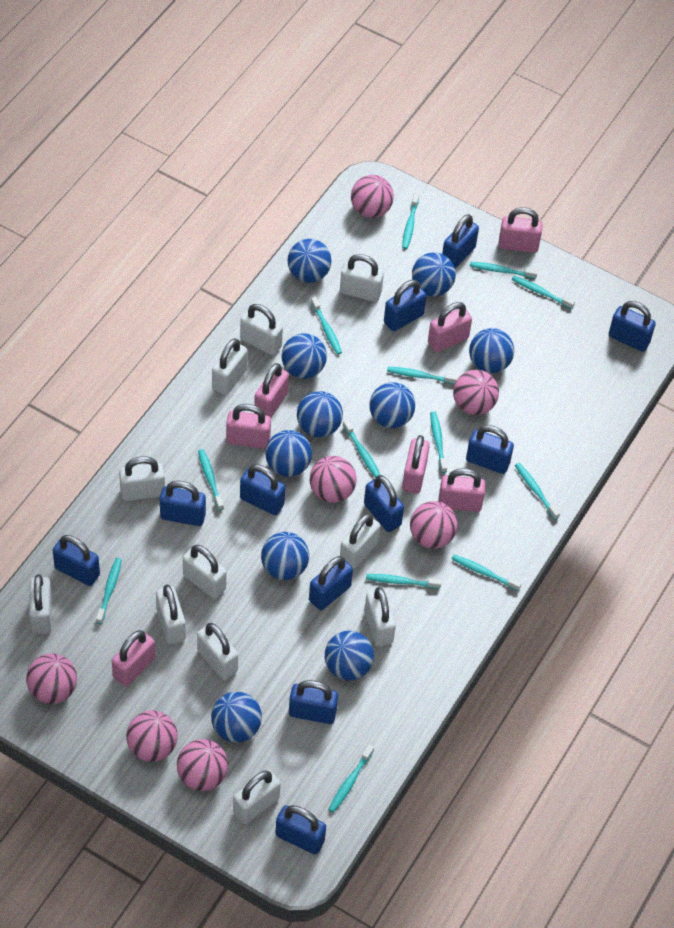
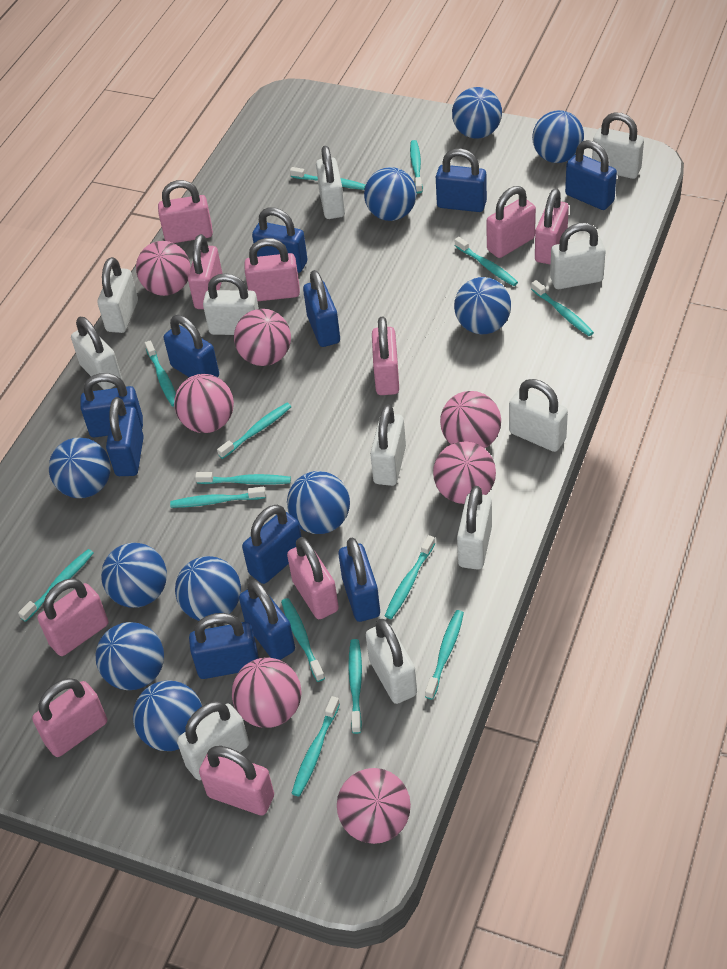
pink padlock: [112,630,156,687] [226,404,271,449] [254,363,289,418] [402,435,430,494] [428,302,472,352] [438,468,485,512] [499,207,543,253] = 7 -> [32,678,107,757] [38,578,108,656] [158,180,213,243] [188,234,223,309] [199,746,274,815] [244,238,300,301] [287,537,339,619] [372,317,399,395] [486,186,536,258] [535,188,569,265] = 10
turquoise toothbrush: [96,558,122,624] [198,449,224,511] [311,297,342,355] [328,745,374,813] [343,419,380,478] [366,574,442,589] [387,367,457,384] [402,193,419,249] [430,411,447,473] [452,554,522,591] [470,262,538,279] [512,276,575,309] [515,463,560,519] = 13 -> [18,549,94,622] [145,341,176,407] [170,487,266,508] [195,472,291,485] [217,403,291,459] [281,598,325,682] [290,167,366,190] [291,696,340,797] [348,639,362,734] [385,535,435,619] [410,140,423,193] [425,610,464,700] [455,237,518,286] [531,280,594,336] = 14

